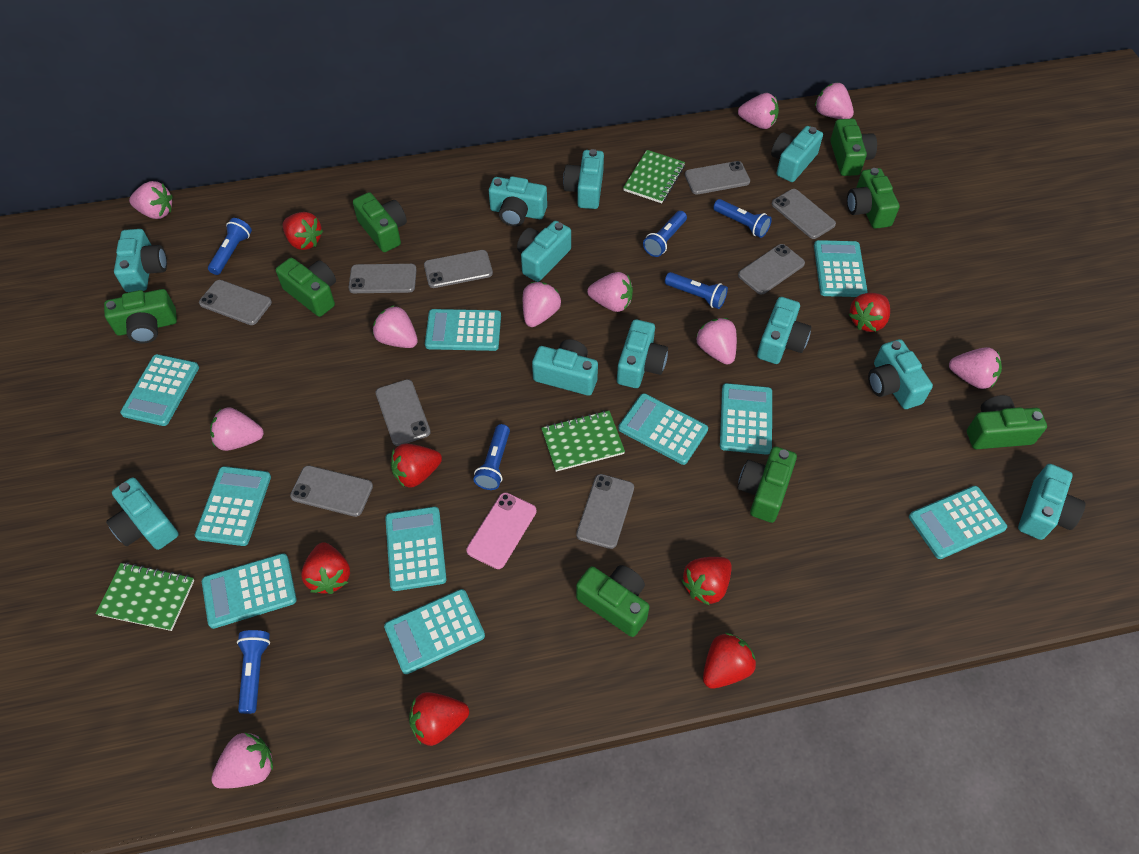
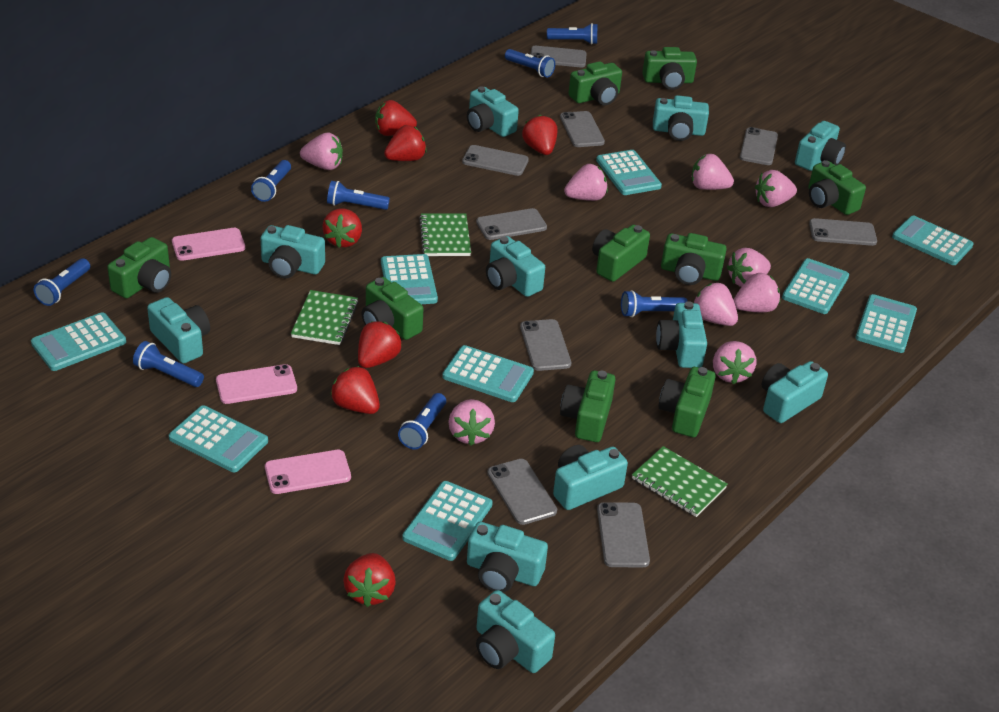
blue flashlight: [208,218,252,275] [237,630,270,714] [473,424,510,490] [643,211,687,257] [665,272,728,309] [713,199,772,238] = 6 -> [34,258,90,306] [133,341,204,387] [251,160,291,202] [327,181,390,210] [398,393,446,450] [505,49,555,78] [547,23,597,45] [621,290,688,317] = 8
green camera: [104,289,177,343] [276,258,336,317] [353,192,407,252] [576,565,650,637] [738,447,797,523] [830,119,877,176] [847,168,900,229] [967,395,1047,449] = 8 -> [107,237,171,298] [362,277,423,340] [560,370,615,442] [569,61,622,106] [592,225,650,282] [642,47,697,90] [659,367,716,437] [661,233,727,285] [808,160,866,215] = 9
pink phone: [466,492,537,569] = 1 -> [172,228,245,261] [216,364,297,404] [265,450,351,494] = 3
pink strawberry: [129,181,173,219] [210,407,264,451] [211,732,273,789] [373,305,418,348] [523,282,561,327] [587,272,633,312] [697,318,737,365] [738,93,779,129] [815,83,854,119] [949,347,1002,389] = 10 -> [300,132,343,170] [449,399,495,446] [564,164,608,201] [692,154,734,190] [693,283,738,326] [713,341,756,384] [727,248,771,287] [734,273,780,312] [755,170,797,207] = 9
turquoise calculator: [120,354,199,426] [195,466,271,546] [202,553,297,629] [384,589,485,674] [385,507,446,591] [425,309,501,351] [618,393,708,465] [720,383,772,455] [814,240,868,297] [909,486,1007,559] = 10 -> [31,312,126,371] [169,405,268,472] [381,254,438,304] [402,481,493,561] [442,345,534,402] [596,150,662,195] [782,258,849,314] [855,294,917,353] [892,216,974,265] = 9

